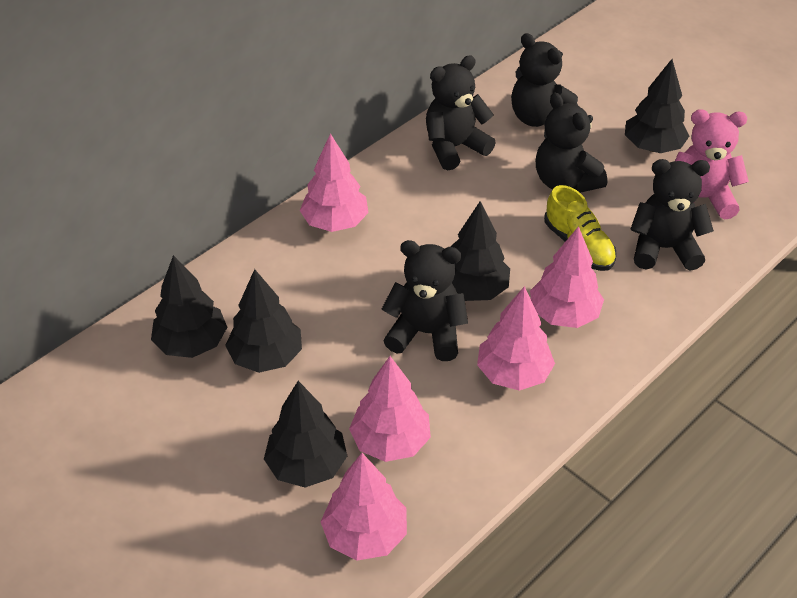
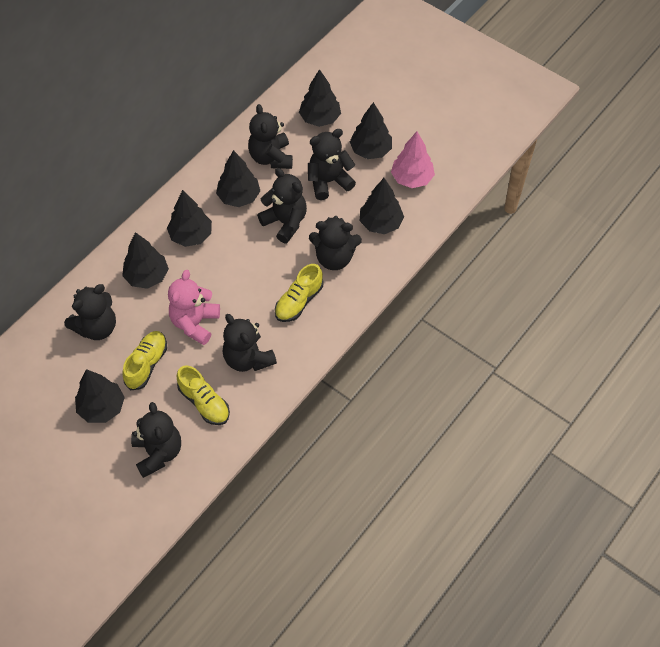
black teddy bear: [382,240,468,361] [426,55,496,171] [511,33,578,127] [536,93,607,193] [630,159,714,270] = 5 -> [64,284,116,340] [131,402,181,478] [223,314,277,372] [248,104,293,169] [257,168,307,243] [308,129,356,200] [309,216,362,270] = 7
black tree: [151,255,227,358] [225,269,302,373] [264,381,347,488] [450,201,510,301] [625,59,689,153] = 5 -> [75,369,125,423] [122,232,169,289] [167,190,212,247] [216,150,260,207] [299,69,341,127] [350,102,392,159] [360,178,404,234] = 7
pink tree: [300,133,369,232] [321,453,407,561] [349,356,431,462] [477,286,555,391] [530,226,604,328] = 5 -> [391,132,435,188] = 1
yellow shoe: [544,185,617,271] = 1 -> [122,331,167,391] [176,365,230,425] [275,264,323,322] = 3

